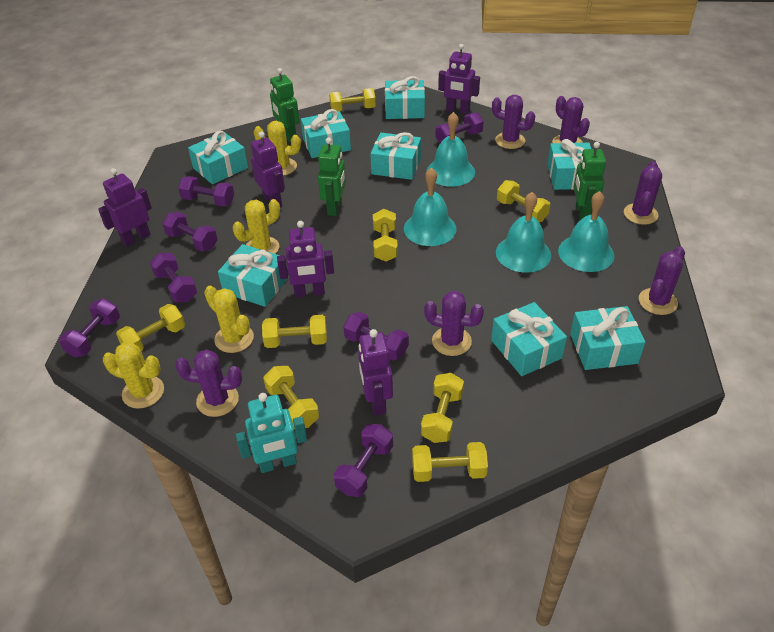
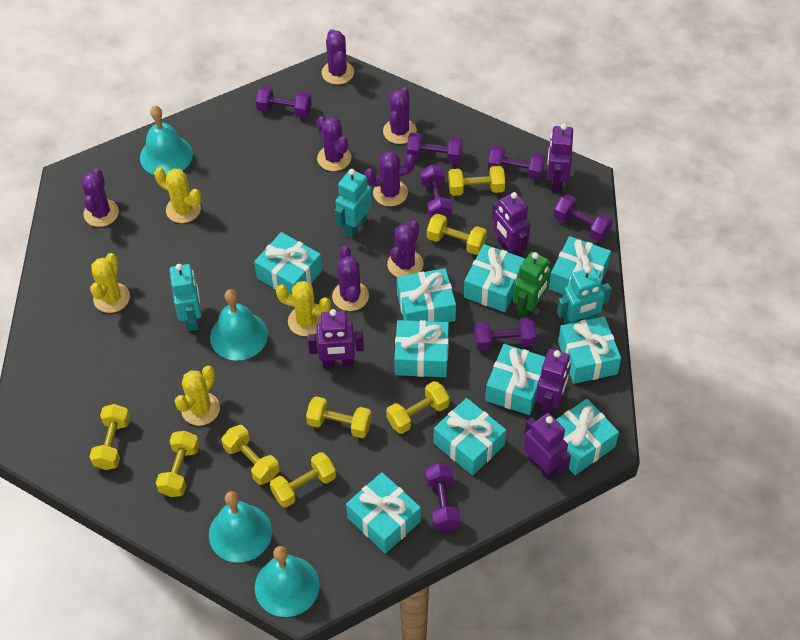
green robot: [270,68,300,142] [318,137,346,216] [573,142,606,220] = 3 -> [513,252,551,318] = 1
purple cactus: [175,350,242,417] [424,291,484,356] [492,95,535,149] [552,96,590,143] [624,161,662,225] [639,247,685,315] = 6 -> [81,168,119,227] [317,116,351,171] [322,29,354,85] [332,246,369,311] [364,151,415,206] [383,87,417,144] [387,220,423,277] = 7
turquoise gift: [188,131,248,184] [218,244,287,307] [301,109,351,158] [370,132,421,180] [385,76,425,119] [491,302,567,376] [547,139,591,190] [570,306,646,370] = 8 -> [254,232,322,294] [346,472,421,553] [394,320,449,377] [397,268,456,322] [434,398,506,476] [464,244,525,312] [485,344,546,415] [549,236,611,294] [556,399,619,475] [558,316,621,384] = 10
turquoise robot: [236,393,307,473] = 1 -> [169,264,202,331] [335,169,372,237] [557,266,611,324] = 3

